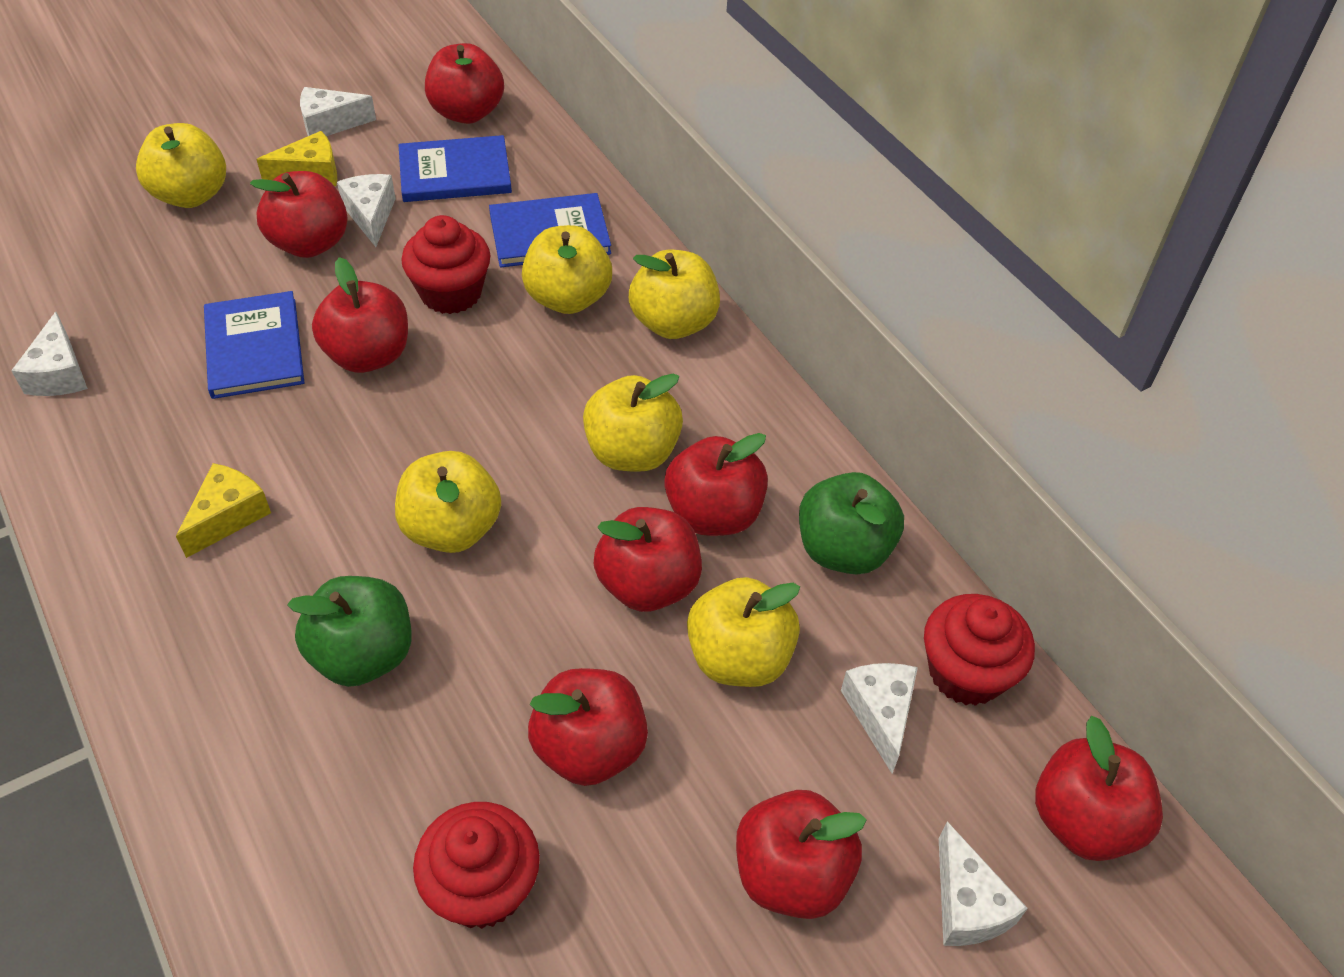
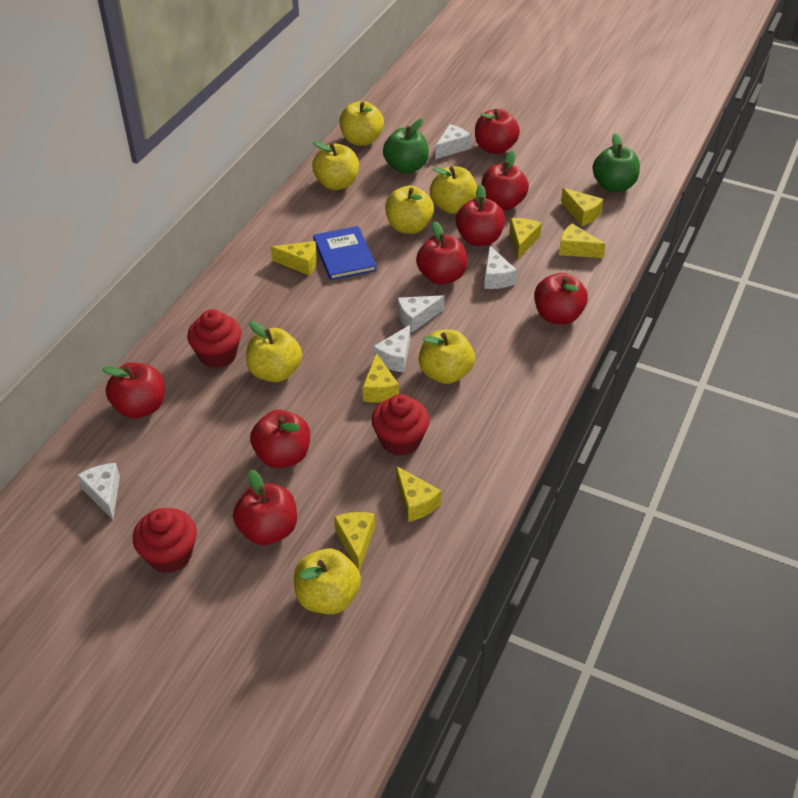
blue book: [204,291,304,399] [399,135,512,202] [489,193,611,268] = 3 -> [313,226,377,280] = 1
yellow apple: [136,123,226,208] [395,451,501,553] [522,225,612,314] [583,373,683,472] [629,250,720,339] [687,577,800,687] = 6 -> [246,321,302,382] [294,548,361,614] [312,141,359,190] [339,101,384,146] [385,186,434,234] [419,330,475,384] [430,166,477,214] = 7
yellow cheese: [176,463,271,558] [256,131,337,186] = 2 -> [271,241,317,275] [334,512,375,571] [362,353,399,403] [396,466,441,522] [509,218,542,259] [559,224,606,258] [561,188,603,226] = 7

